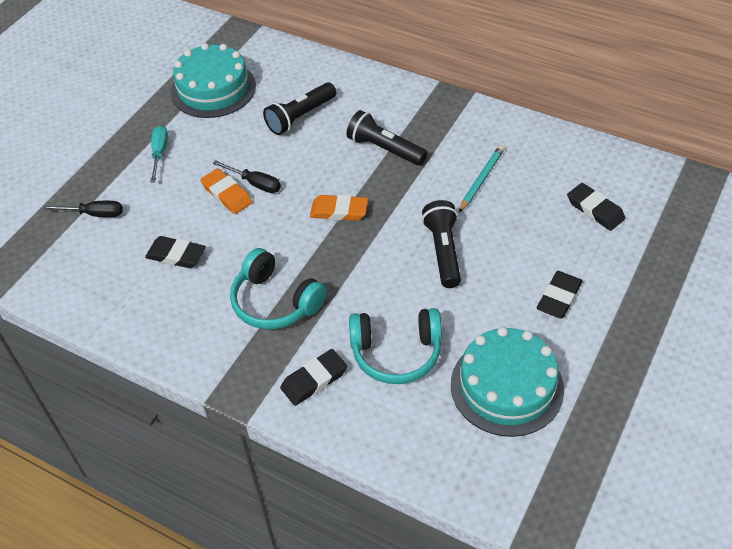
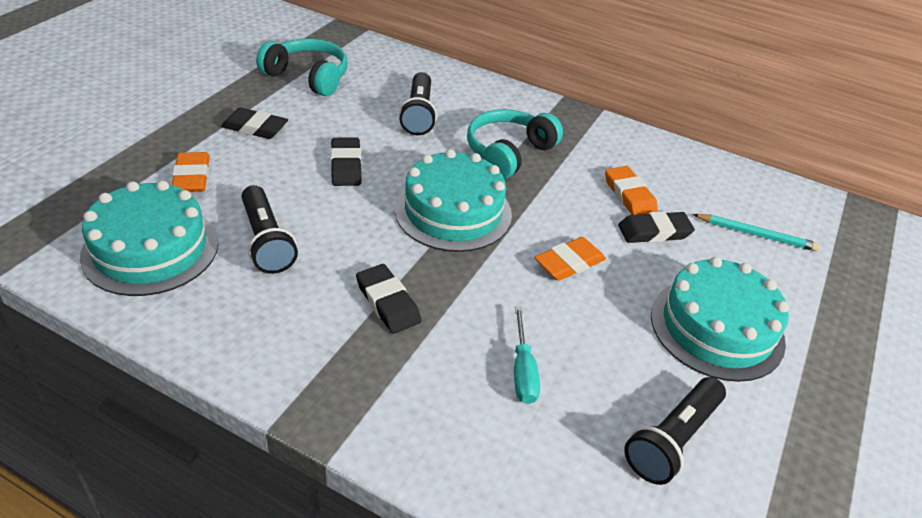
black screwdriver: [43,201,123,217] [213,160,281,193] = 2 -> none = 0
orange eraser: [200,168,252,214] [310,195,368,221] = 2 -> [172,152,210,192] [534,237,606,281] [605,166,658,215] = 3
turquoise cake: [171,43,256,118] [451,327,564,437] = 2 -> [80,181,218,296] [395,149,512,252] [651,257,789,382] = 3

